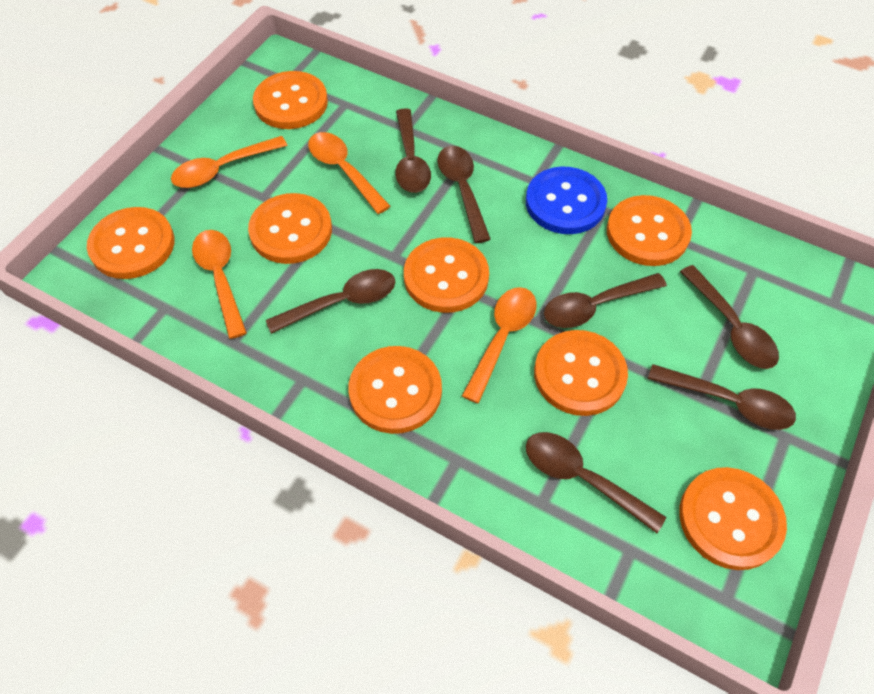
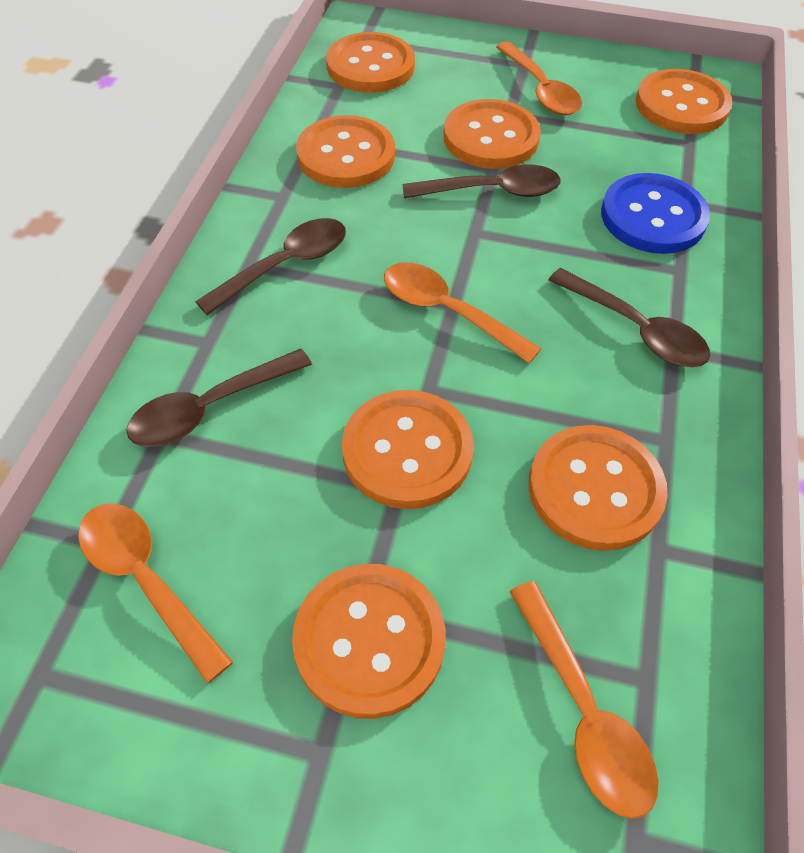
brown spoon: [266,269,395,334] [395,108,431,193] [437,146,491,243] [526,432,666,533] [544,273,667,328] [648,364,796,430] [680,265,779,369] = 7 -> [126,349,312,447] [195,218,346,315] [402,164,561,198] [549,268,710,367] = 4
orange button: [87,207,175,279] [248,193,332,264] [253,71,328,129] [348,346,442,434] [404,237,489,313] [534,330,628,416] [607,195,692,266] [679,467,787,570] = 8 -> [292,564,446,719] [296,115,395,188] [326,32,415,93] [342,390,474,509] [443,99,541,169] [528,425,668,551] [636,69,733,134] = 7

